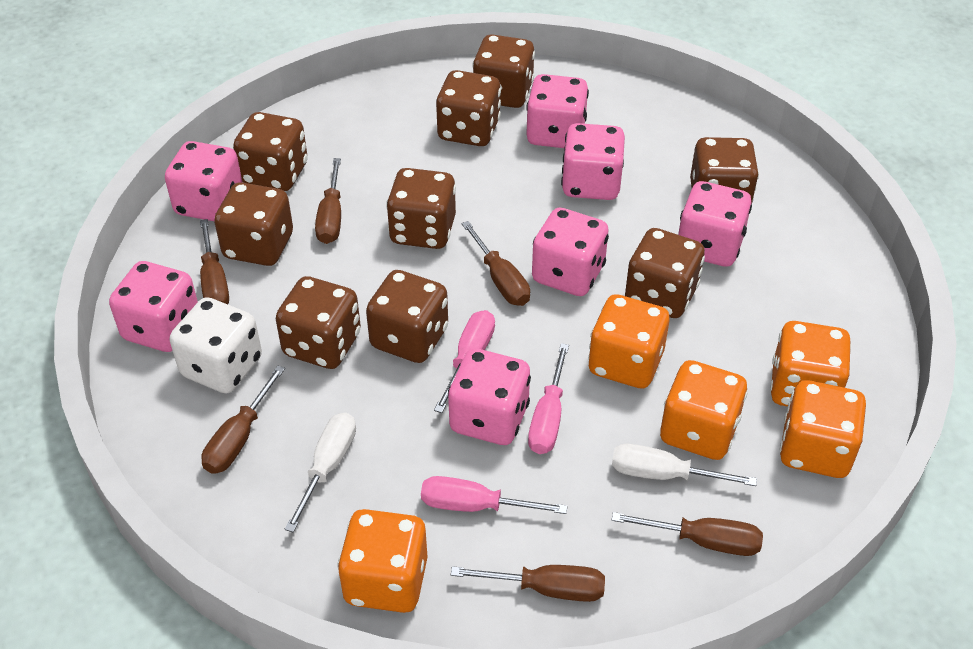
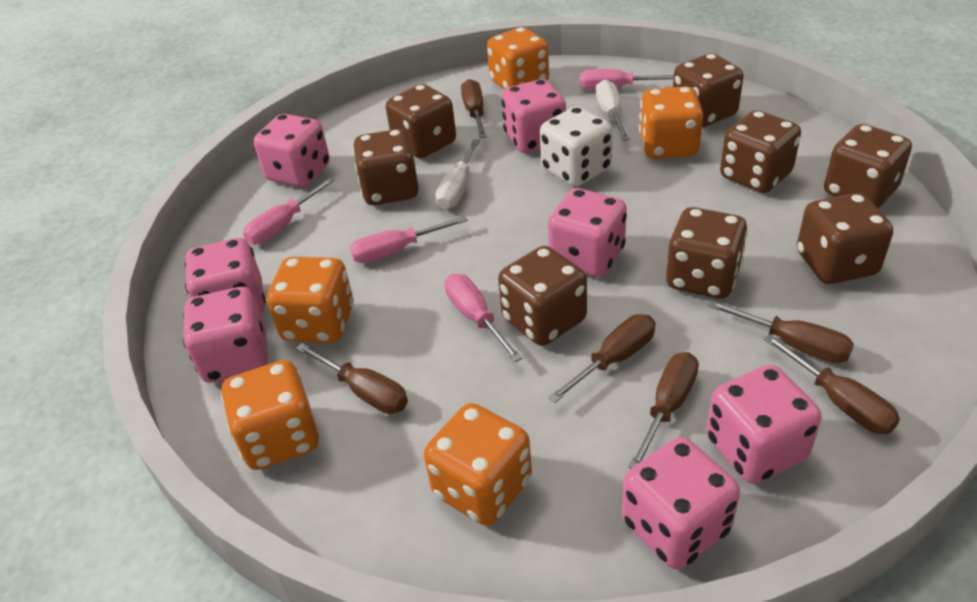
brown dice: [214,182,293,266] [233,112,308,191] [276,276,361,369] [366,270,448,363] [386,168,456,249] [436,70,501,146] [472,34,535,108] [625,228,705,318] [690,137,759,203] = 9 -> [353,129,419,205] [386,84,456,158] [498,246,587,346] [666,207,748,299] [673,53,744,127] [720,110,801,193] [797,193,893,284] [824,124,912,208] = 8
pink screwdriver: [421,476,567,514] [434,310,495,413] [528,343,569,454] = 3 -> [243,177,335,245] [350,216,468,263] [445,274,522,362] [580,69,674,89] = 4

